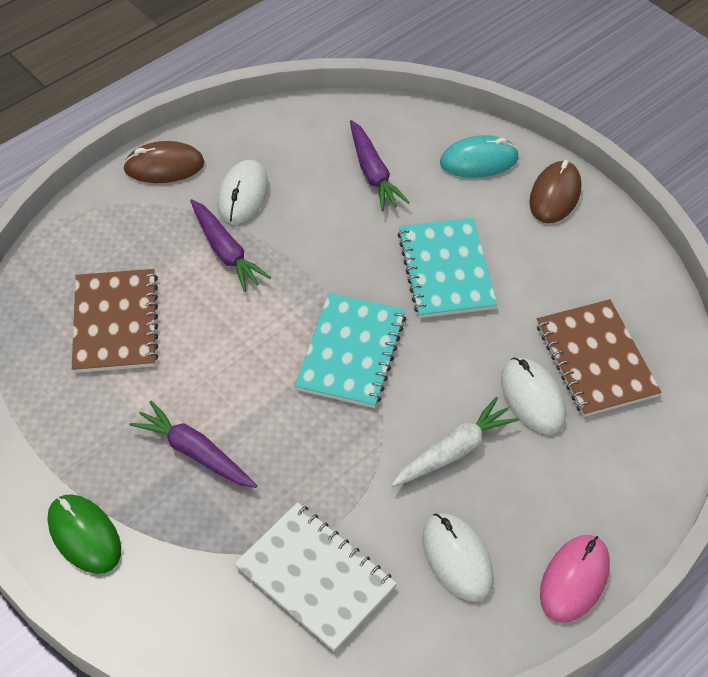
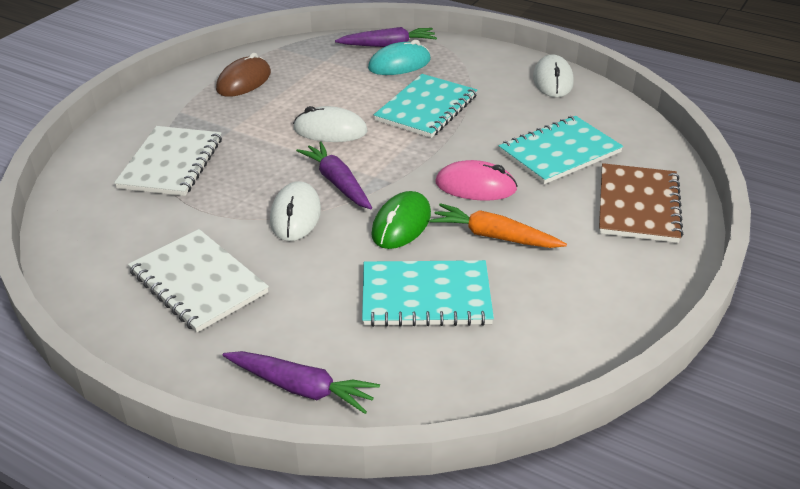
brown mouse: [123,141,205,183] [529,160,581,223] = 2 -> [216,53,271,97] = 1
brown notebook: [72,269,158,373] [537,299,661,417] = 2 -> [599,163,684,243] = 1
orange carrot: none = 0 -> [430,203,567,248] = 1
turquoise notebook: [295,293,406,408] [397,218,497,318] = 2 -> [362,260,494,327] [374,74,477,138] [499,116,623,184] = 3
white carrot: [391,397,519,487] = 1 -> none = 0
white notebook: [234,502,397,652] = 1 -> [114,126,222,196] [128,229,269,333] = 2

